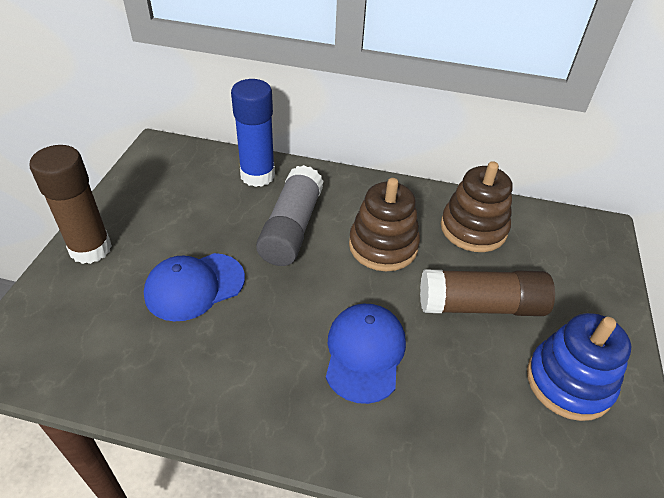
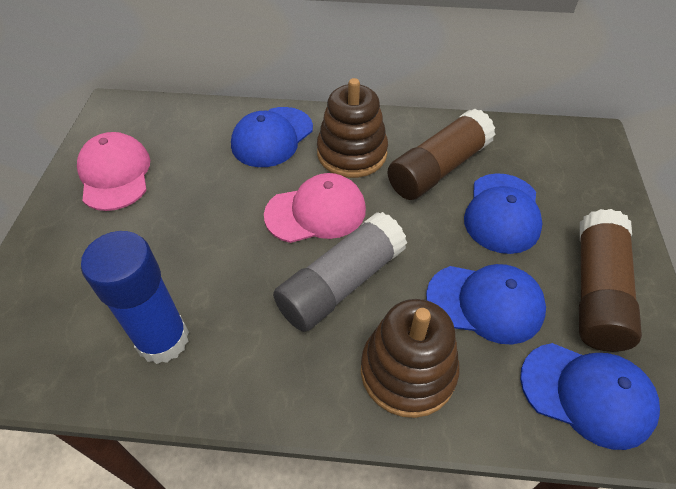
blue cap: [144,253,245,321] [326,304,406,404] = 2 -> [231,107,313,167] [426,264,546,344] [464,173,543,254] [520,343,660,450] = 4
blue stacking toy: [527,313,631,421] = 1 -> none = 0
pink cap: none = 0 -> [77,132,150,211] [264,173,366,243] = 2

